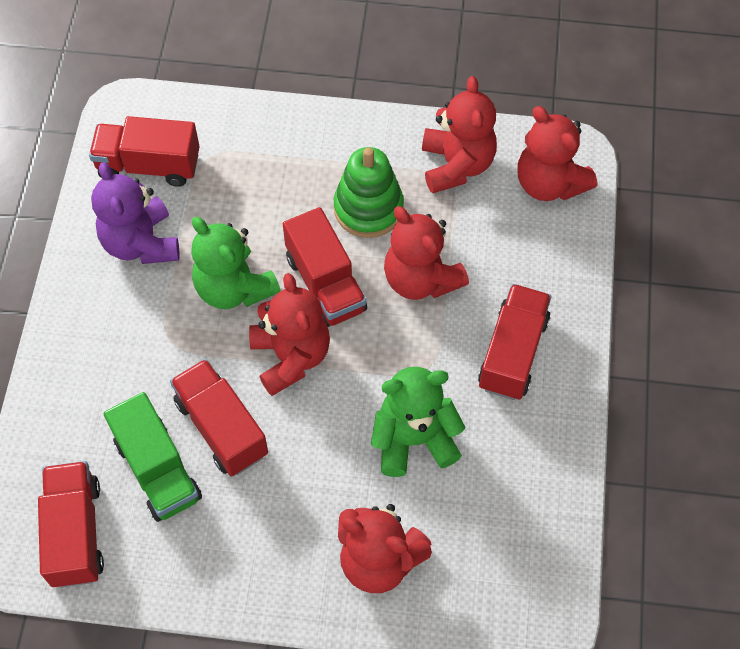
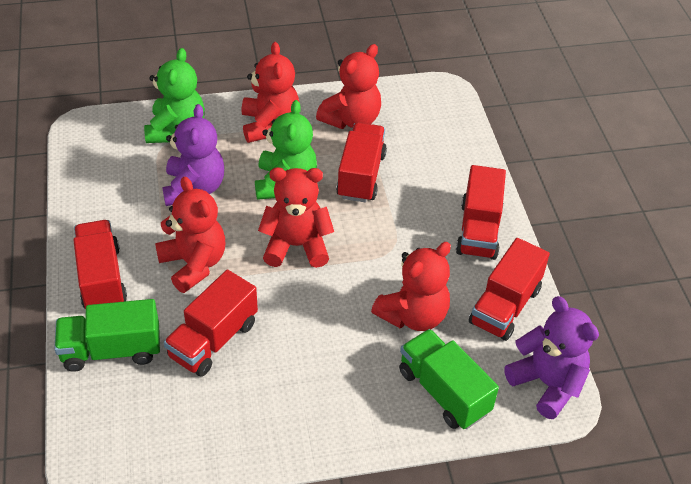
green stacking toy: [334,147,404,238] = 1 -> none = 0
green truck: [104,392,202,522] = 1 -> [54,299,160,372] [399,329,499,429] = 2
purple teddy bear: [91,162,180,264] = 1 -> [162,104,224,206] [504,296,599,419] = 2

